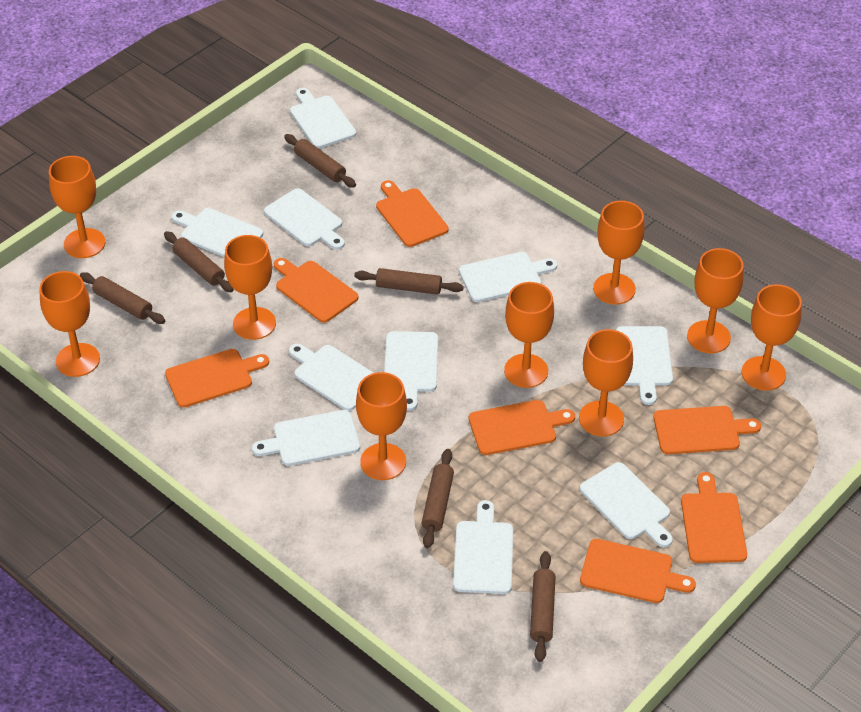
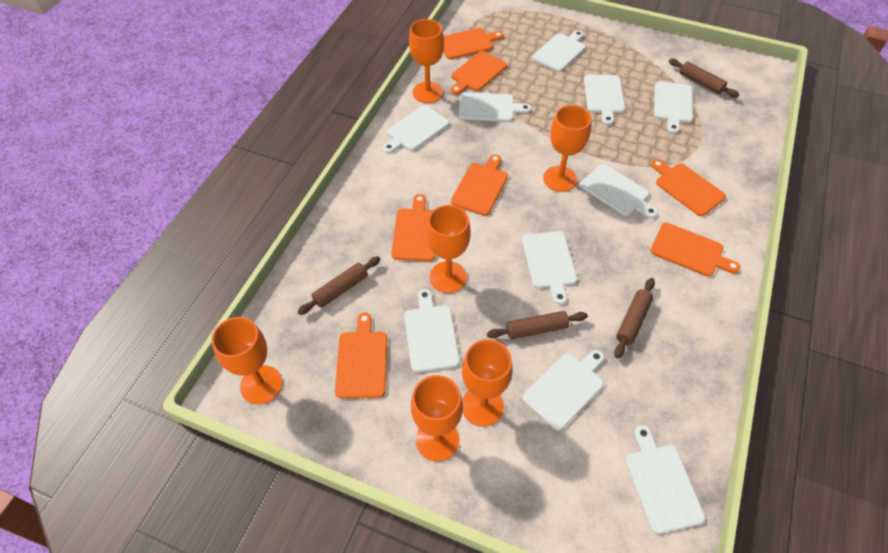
brown rolling pin: [80,272,165,324] [164,231,234,292] [284,134,356,188] [354,268,464,295] [422,449,454,548] [530,551,556,662] = 6 -> [297,256,381,315] [487,311,588,339] [614,278,655,358] [669,58,739,98] = 4
orange goblet: [39,271,100,377] [49,156,105,258] [224,235,276,340] [356,372,407,480] [504,282,554,388] [579,329,633,436] [593,201,645,305] [687,248,744,353] [742,284,802,391] = 9 -> [211,317,282,405] [409,19,444,103] [411,375,463,461] [427,205,471,293] [462,339,513,427] [543,105,592,192] = 6

